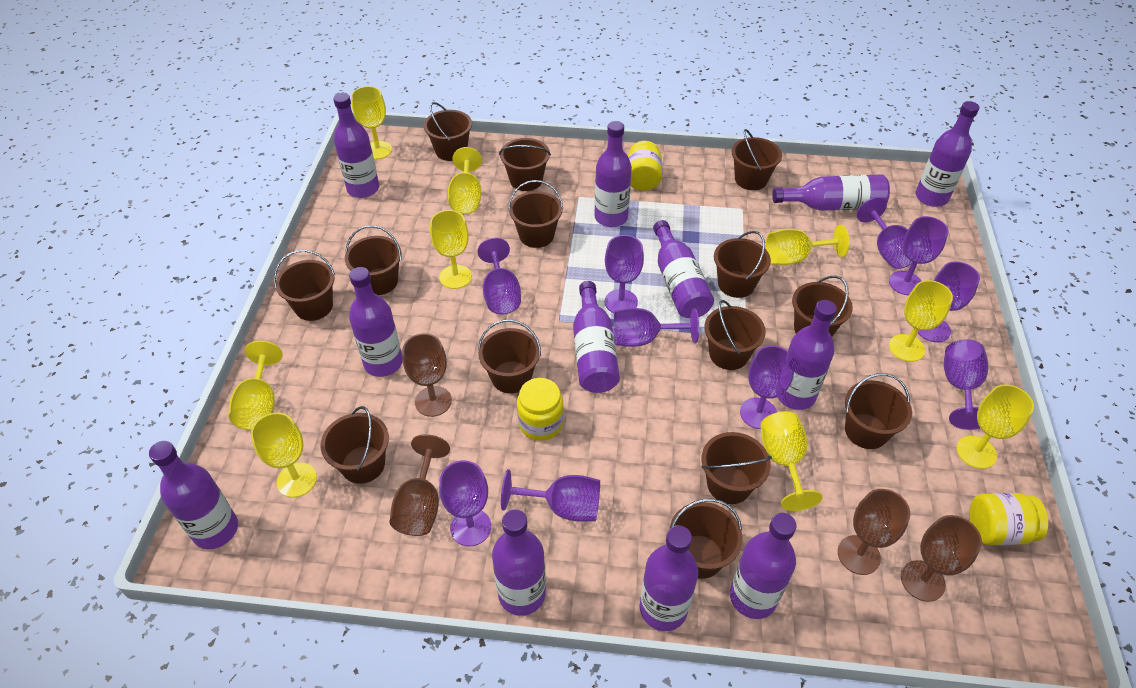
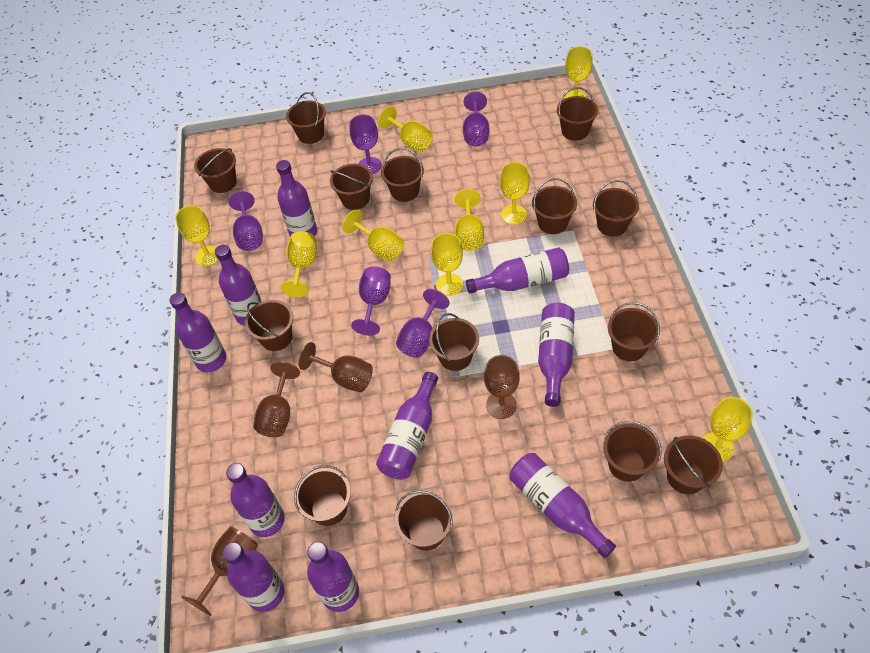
purple bottle: [149,441,238,549] [333,93,379,198] [349,267,403,377] [492,509,546,616] [573,281,620,393] [594,121,632,227] [640,525,698,631] [653,220,714,318] [730,513,796,619] [772,174,890,211] [778,300,837,410] [915,101,979,207] = 12 -> [170,292,226,372] [215,245,262,326] [223,542,285,612] [226,463,285,537] [276,160,317,237] [307,542,359,612] [376,372,438,480] [466,247,569,294] [510,453,616,558] [538,303,575,407] = 10
purple goblet: [439,460,491,546] [477,238,521,314] [501,469,600,522] [604,235,644,313] [614,308,699,347] [740,346,795,429] [857,197,912,269] [889,216,948,296] [918,261,980,342] [944,339,988,430] = 10 -> [229,191,263,251] [349,114,382,175] [351,266,391,336] [396,289,449,358] [463,92,489,146] = 5
yellow jar: [517,378,564,441] [627,141,662,191] [969,493,1048,545] = 3 -> none = 0

